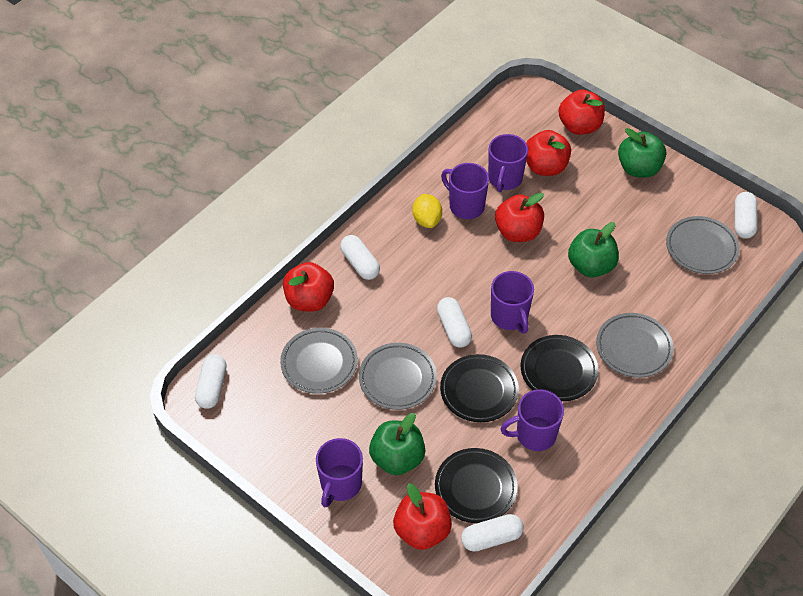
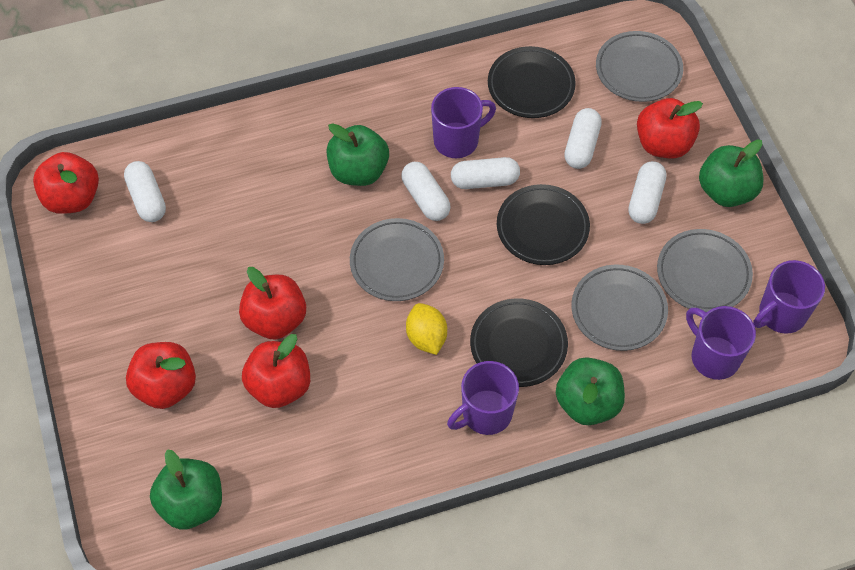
green apple: [369,413,425,475] [568,222,619,277] [618,128,666,178] = 3 -> [150,449,222,530] [327,123,389,186] [556,357,625,425] [699,140,763,207] = 4
purple mug: [316,438,363,507] [441,163,489,219] [488,134,528,192] [491,271,534,333] [501,389,564,451] = 5 -> [431,87,496,158] [447,361,519,435] [686,306,756,380] [753,260,825,334] = 4

